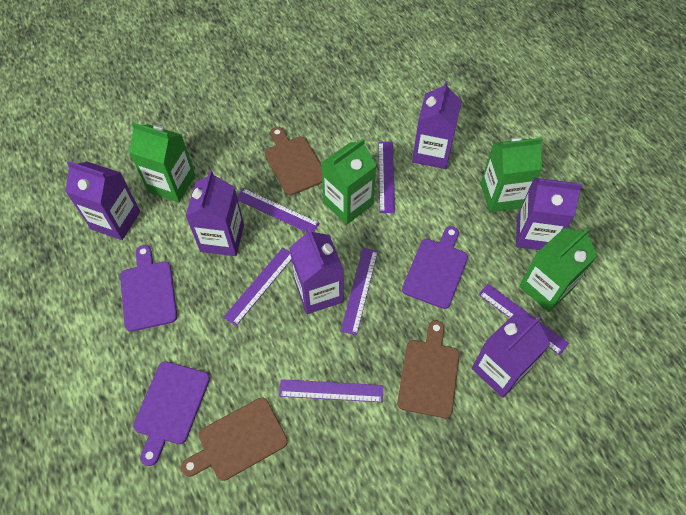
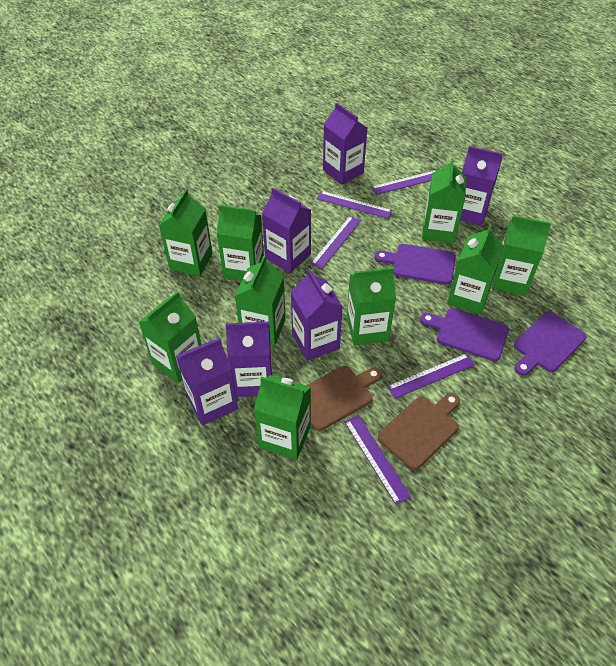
brown cutting board: [181,397,288,481] [265,127,322,195] [397,321,460,418] = 3 -> [306,366,382,431] [378,393,460,470] = 2
green carton: [129,122,195,202] [321,138,377,224] [481,138,543,212] [519,228,598,312] = 4 -> [139,291,202,383] [159,189,213,276] [217,205,264,281] [235,256,285,346] [254,375,311,460] [347,267,396,346] [422,158,466,244] [447,225,504,315] [492,215,551,296] = 9
purple ruler: [223,248,291,326] [237,188,320,232] [279,379,383,402] [341,248,378,335] [378,142,395,213] [478,284,569,355] = 6 -> [310,216,361,269] [317,191,392,219] [345,415,411,505] [371,170,437,195] [387,353,475,399] = 5

